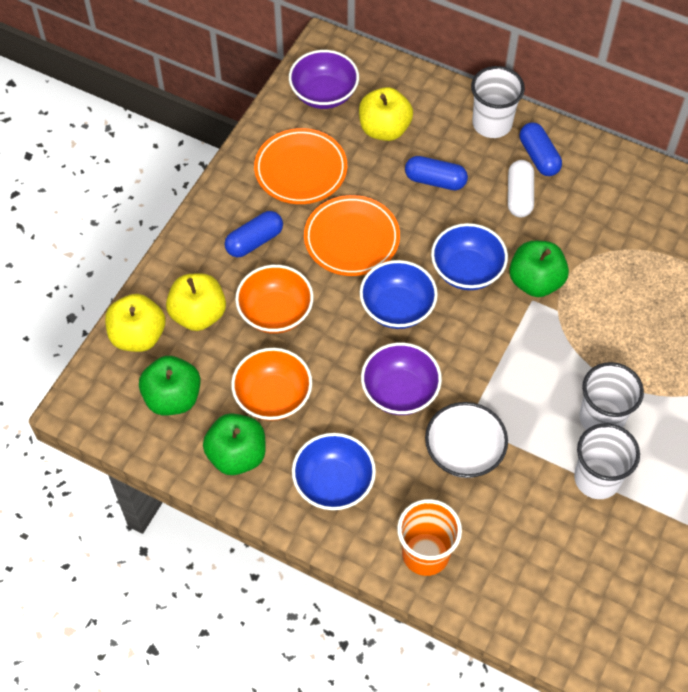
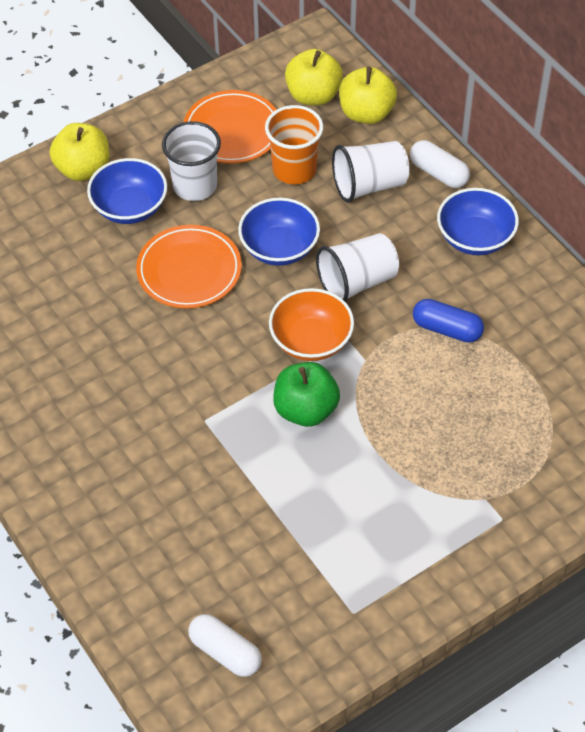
blue capsule: [225,211,283,257] [405,156,468,190] [520,123,562,176] = 3 -> [413,299,484,343] = 1
green apple: [139,356,201,415] [203,413,266,475] [509,241,569,297] = 3 -> [273,362,340,427] = 1
orange bowl: [231,348,312,421] [235,265,314,334] = 2 -> [269,288,354,361] = 1
purple bowl: [289,50,359,109] [361,343,442,415] = 2 -> none = 0
white bowl: [425,402,508,478] = 1 -> none = 0
white capsule: [508,160,534,217] = 1 -> [188,614,262,677] [410,140,470,188] = 2

